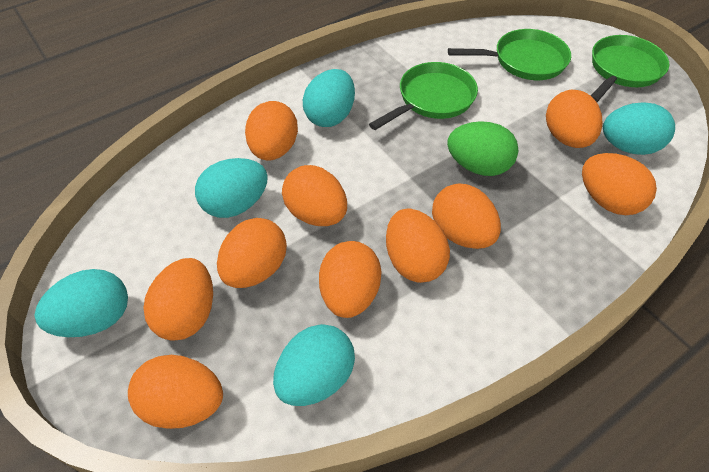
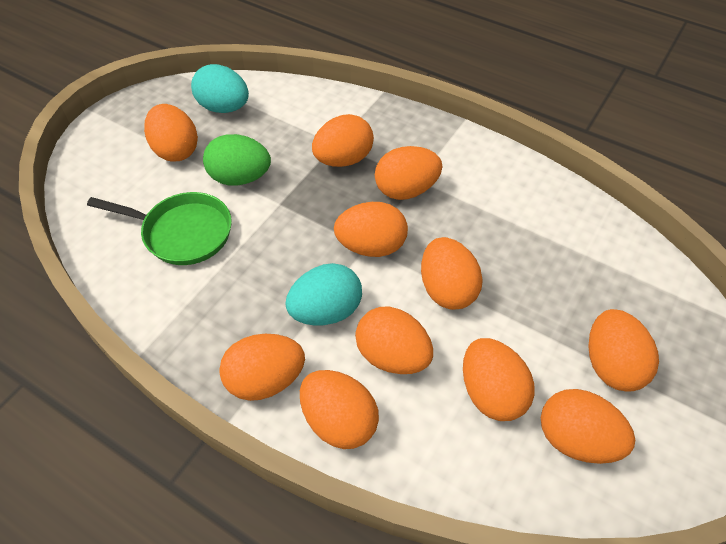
green pan: [369,62,478,130] [448,29,571,80] [591,35,669,102] = 3 -> [87,192,232,265] = 1
orange egg: [128,355,223,429] [143,258,213,341] [217,218,287,288] [245,101,298,160] [282,165,347,226] [319,241,381,318] [386,208,450,283] [432,184,501,249] [546,90,602,148] [582,153,657,215] = 10 -> [144,104,198,162] [219,334,305,401] [300,370,379,449] [312,114,374,167] [334,202,408,257] [355,307,433,374] [375,146,442,200] [421,237,483,310] [463,338,535,421] [541,389,635,464] [588,309,659,392] = 11
turquoise egg: [35,269,128,337] [195,158,268,218] [273,324,355,406] [303,69,355,127] [603,103,675,155] = 5 -> [191,64,249,113] [285,263,362,325] = 2

